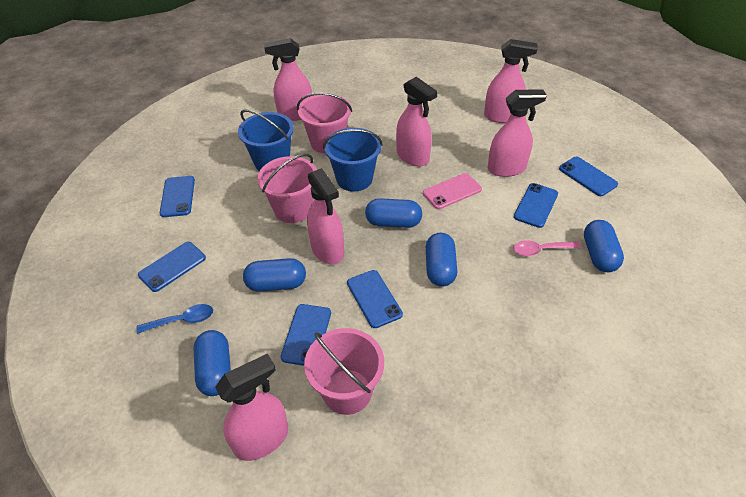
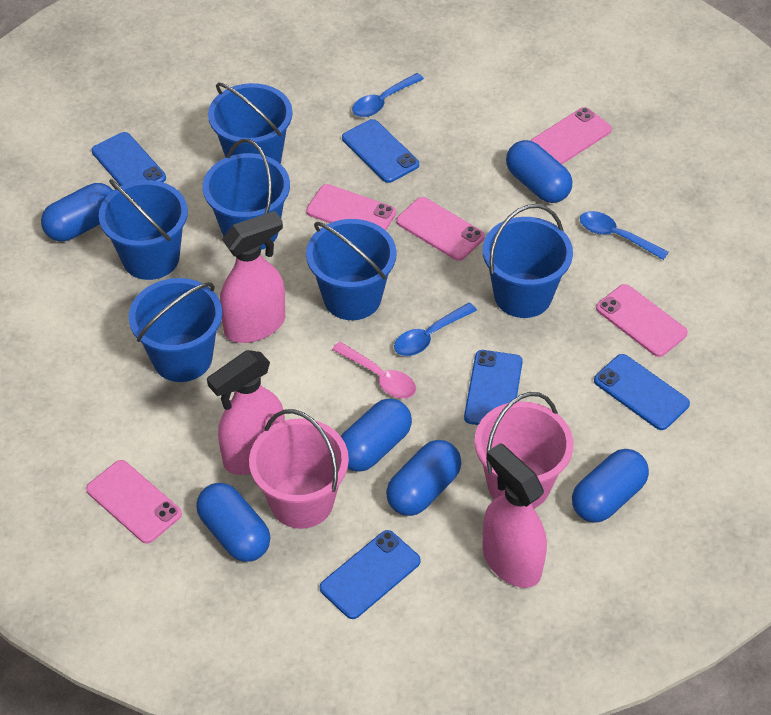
blue bucket: [238,109,294,171] [323,128,383,191] = 2 -> [99,179,188,280] [129,278,222,382] [203,139,290,250] [208,82,293,164] [306,219,397,320] [483,204,573,318] = 6
blue capsule: [194,330,231,396] [243,258,306,292] [365,198,422,228] [426,233,457,287] [584,220,624,272] = 5 -> [41,183,114,241] [196,483,270,562] [341,398,412,472] [386,440,462,516] [506,140,572,203] [572,449,649,523] = 6
blue phone: [138,242,206,292] [160,176,195,217] [281,304,331,366] [347,270,403,328] [514,183,558,228] [559,157,618,196] = 6 -> [92,132,166,186] [320,530,421,619] [342,119,419,183] [464,350,523,425] [594,354,690,430] = 5
blue spoon: [136,304,213,334] = 1 -> [352,73,424,117] [394,303,477,356] [580,211,669,260] = 3
pink bucket: [257,154,317,223] [297,93,352,154] [304,328,384,415] = 3 -> [249,409,349,529] [474,392,573,508] = 2
pink phone: [423,173,482,209] = 1 -> [86,460,182,544] [306,184,396,230] [396,197,485,261] [530,107,612,164] [596,284,688,357] = 5
pink spray bottle: [215,354,288,461] [264,38,312,121] [307,168,344,264] [396,77,438,166] [484,39,538,123] [487,89,547,177] = 6 -> [207,350,285,475] [220,211,285,343] [482,443,547,588] = 3

